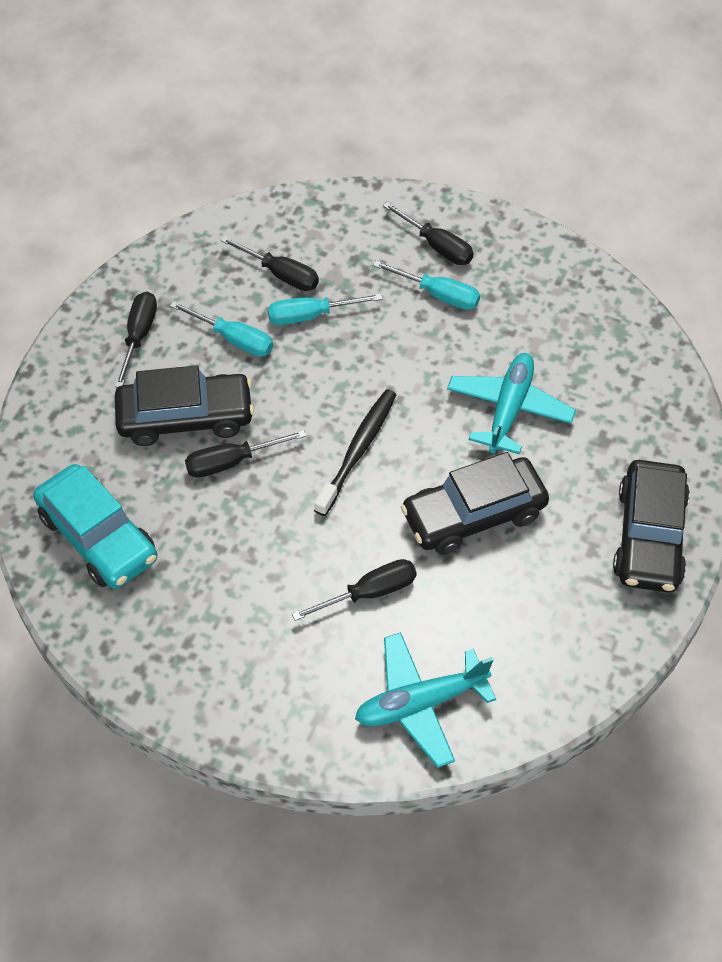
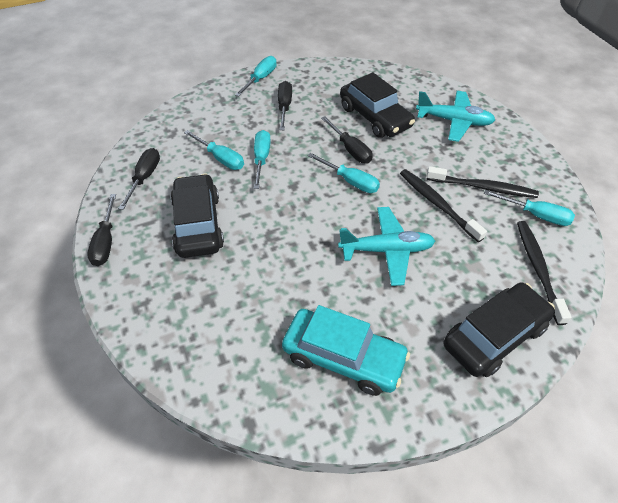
black screwdriver: [115,292,157,388] [185,430,306,478] [220,236,319,291] [292,559,417,621] [383,202,474,265] = 5 -> [87,194,116,266] [118,148,160,210] [278,81,292,130] [321,116,373,164] = 4
black toothbrush: [314,389,396,516] = 1 -> [400,169,487,242] [426,166,539,198] [517,221,571,325] = 3
turquoise screwdriver: [170,301,273,357] [268,294,382,325] [373,260,480,310] = 3 -> [184,130,244,170] [235,56,277,97] [254,130,271,189] [307,153,380,193] [484,190,575,226] = 5

